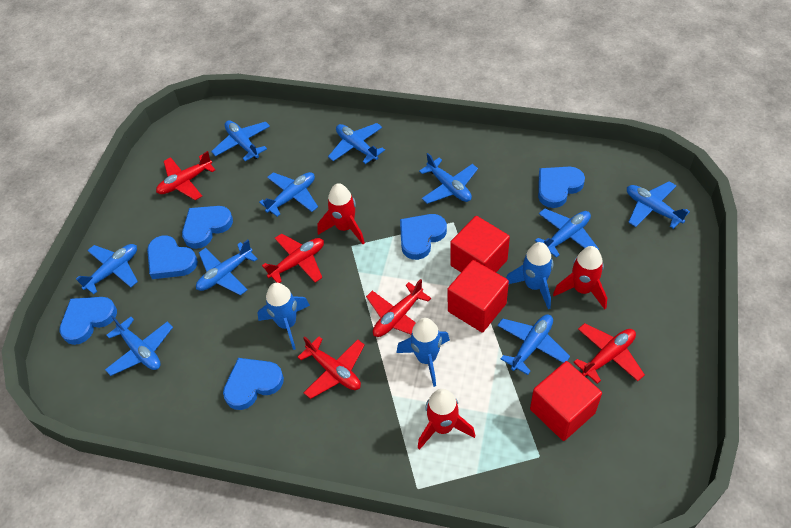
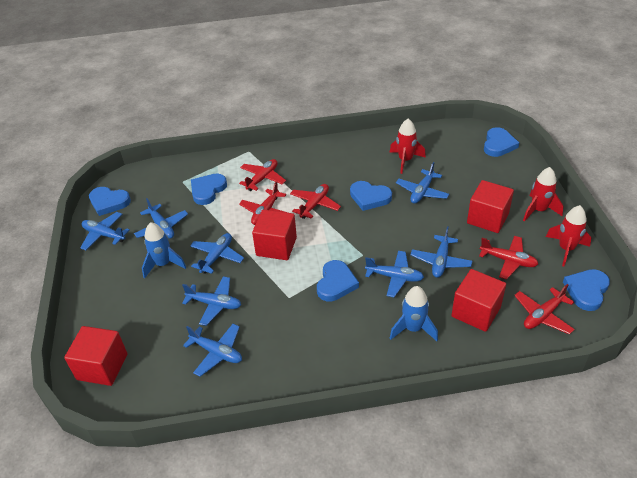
blue plane: [76,244,138,294] [105,315,173,376] [196,240,258,295] [211,120,270,161] [259,172,318,217] [328,123,385,164] [419,153,478,204] [497,315,570,375] [535,208,599,258] [627,181,690,229] = 10 -> [80,212,130,250] [134,198,188,239] [182,276,241,326] [183,324,242,377] [190,233,244,274] [365,251,424,297] [396,162,449,204] [410,226,472,278] = 8
blue rocket: [258,283,310,350] [396,318,450,387] [506,242,553,309] = 3 -> [142,222,186,278] [390,286,438,341] = 2
red cube: [448,260,509,332] [450,216,510,272] [530,361,602,441] = 3 -> [64,326,128,386] [252,209,297,260] [451,269,506,332] [467,180,514,233] = 4

